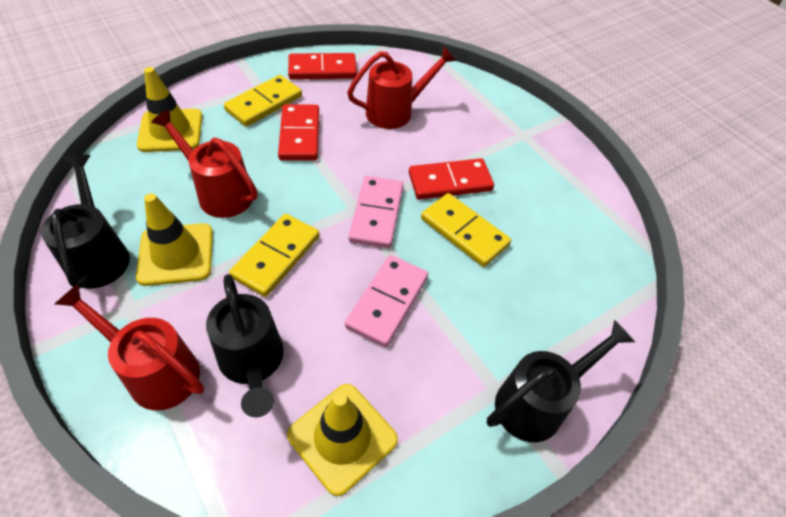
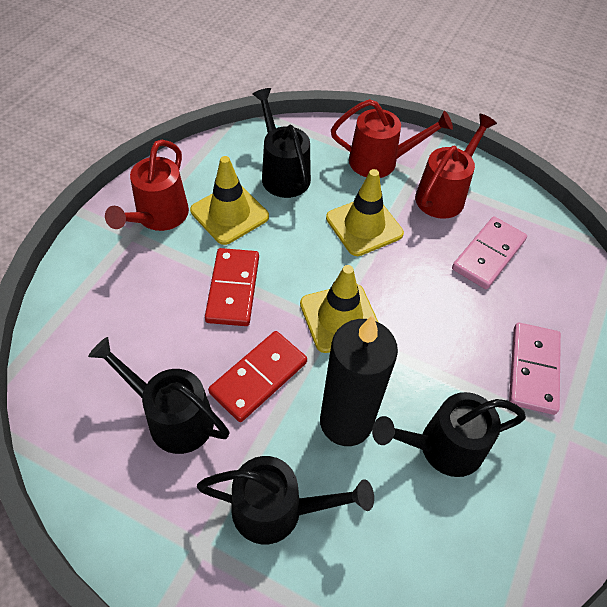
black candle: none = 0 -> [320,315,398,446] = 1
black watering can: [41,154,130,289] [206,274,284,417] [487,320,635,442] = 3 -> [88,337,229,454] [197,456,374,544] [252,88,311,198] [372,392,526,477] = 4
red domino: [278,104,319,161] [288,53,357,80] [409,158,494,200] = 3 -> [205,248,259,326] [208,331,307,422] = 2
yellow domino: [224,75,302,127] [229,214,320,297] [421,193,511,267] = 3 -> none = 0

